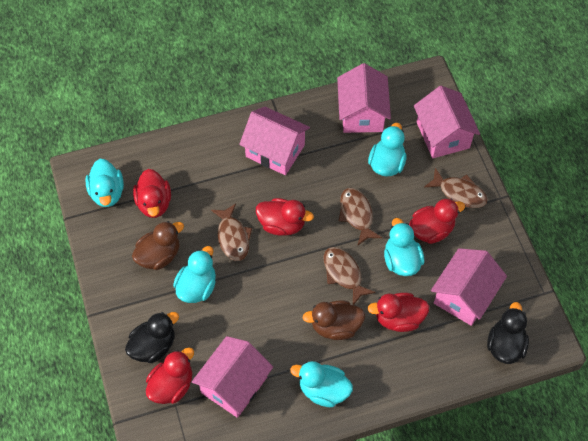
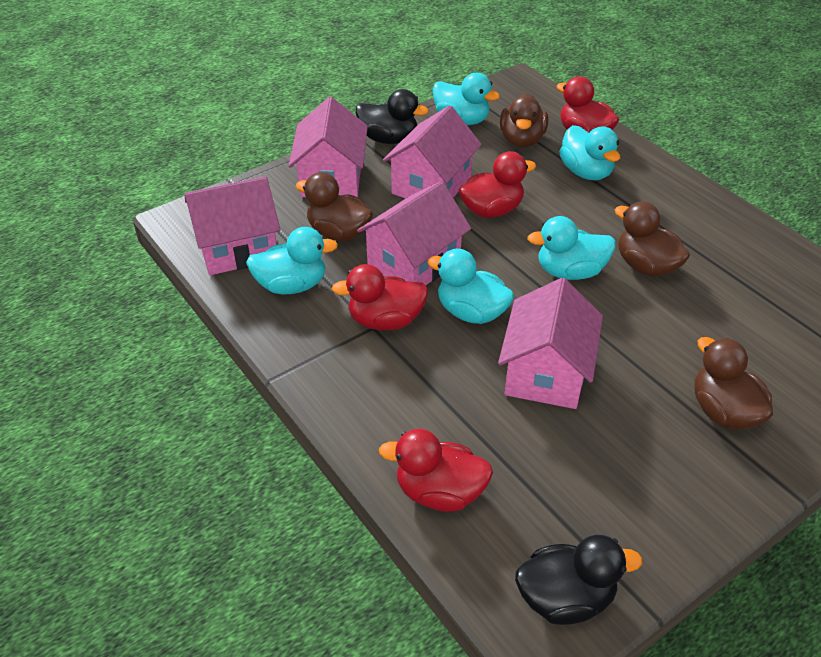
brown duck: [132,221,184,270] [303,300,365,340] = 2 -> [296,172,373,241] [500,93,548,147] [615,201,690,277] [694,337,773,430] = 4
brown fish: [211,203,252,261] [324,247,375,305] [339,188,382,245] [424,168,488,208] = 4 -> none = 0
red duck: [133,169,171,218] [146,347,194,404] [256,198,314,236] [368,293,430,332] [409,199,465,244] = 5 -> [332,264,428,330] [379,429,493,512] [459,151,536,218] [556,76,619,132] = 4

